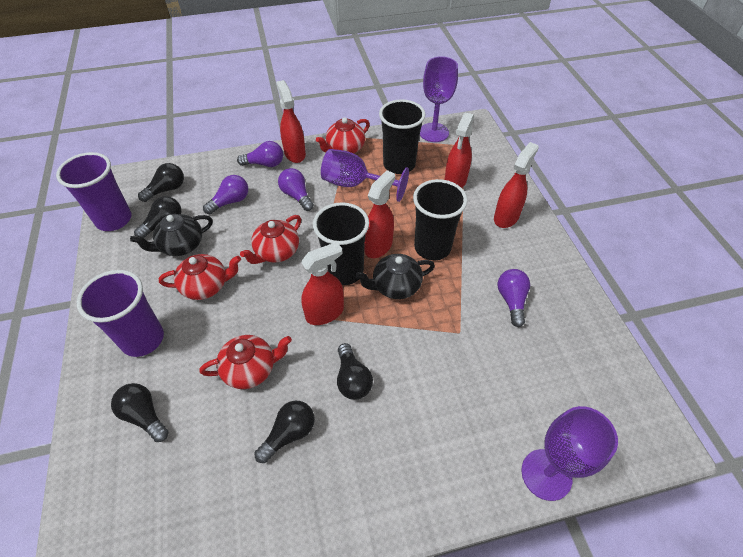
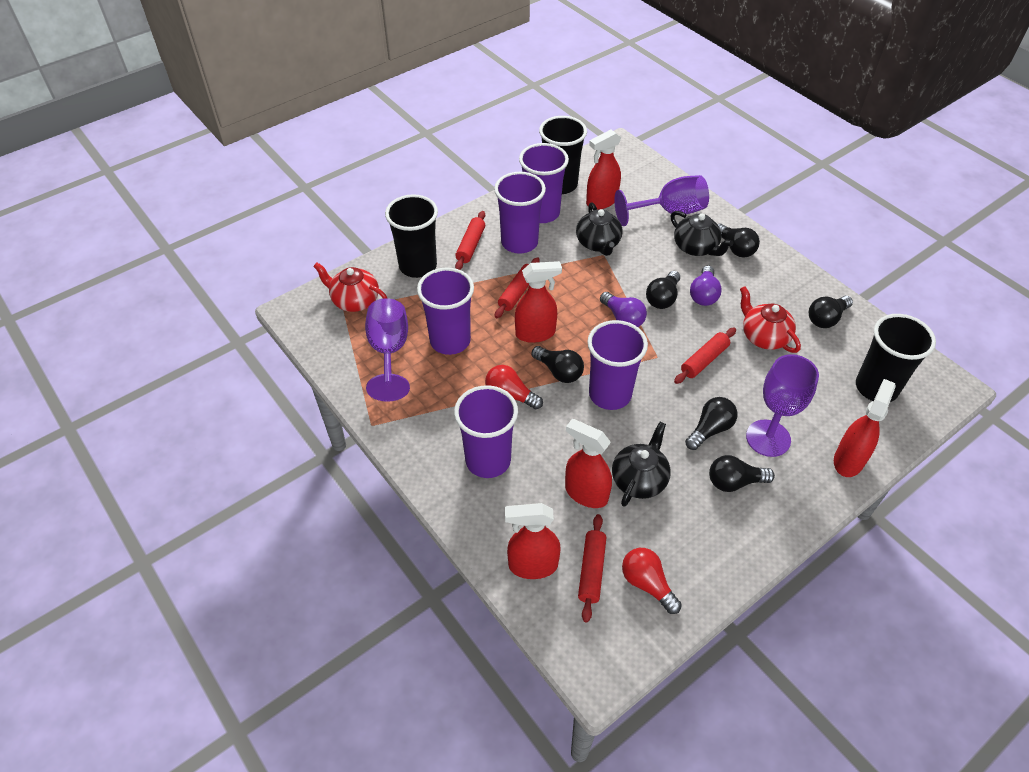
black light bulb: [111,383,169,442] [134,196,181,238] [138,163,184,202] [255,401,315,463] [337,343,373,400] = 5 -> [532,346,584,383] [646,271,680,309] [685,397,738,450] [709,455,775,492] [717,224,760,257] [809,296,853,328] = 6
black teapot: [130,214,213,256] [355,254,435,299] = 2 -> [576,202,623,256] [612,422,671,507] [671,211,733,256] = 3
purple cup: [56,152,131,231] [77,270,164,357] = 2 -> [417,268,474,355] [454,385,518,478] [494,172,546,254] [519,143,569,223] [587,320,648,410] = 5
purple light bulb: [203,175,248,214] [237,141,283,167] [278,168,314,211] [497,269,530,327] = 4 -> [600,292,647,327] [690,266,722,306] = 2
red light bulb: none = 0 -> [485,365,543,409] [622,548,682,614] = 2
red rolling pin: none = 0 -> [455,211,485,270] [495,257,540,318] [578,514,606,623] [674,327,736,384] = 4
red teapot: [159,254,241,300] [199,335,292,389] [240,215,301,264] [316,117,370,154] = 4 -> [313,263,387,312] [740,286,801,353] = 2

